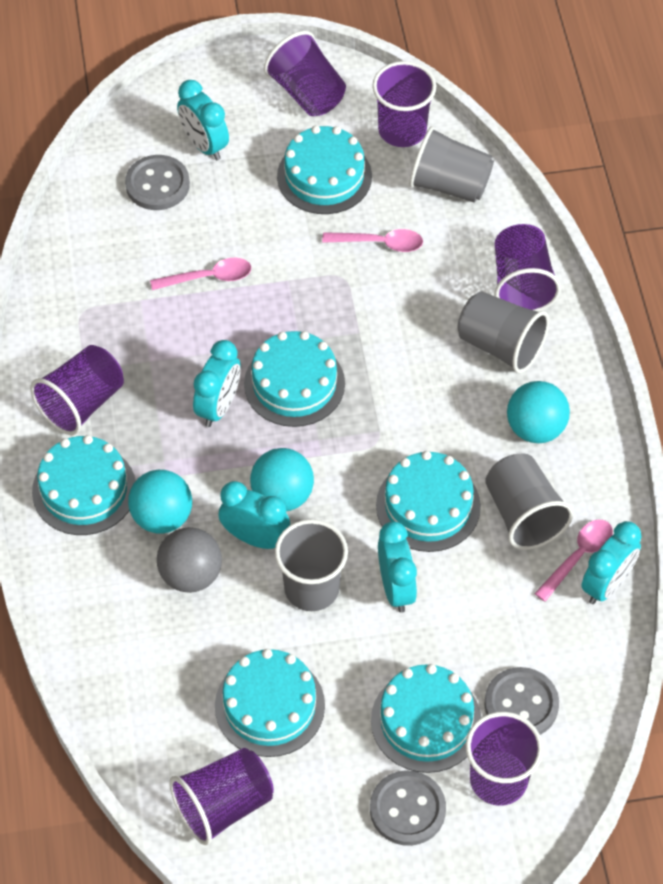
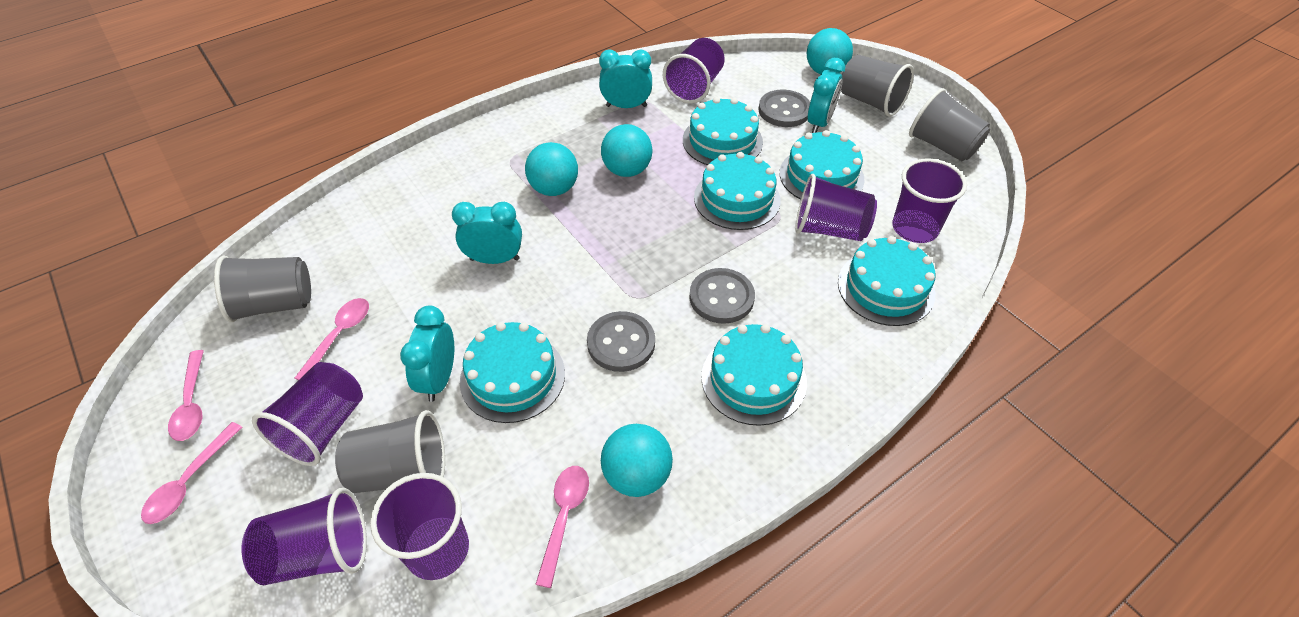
grey ball: [157,527,222,593] = 1 -> none = 0
pink spoon: [150,258,251,290] [322,229,423,252] [534,519,613,602] = 3 -> [141,422,242,524] [168,350,204,441] [295,298,369,380] [535,466,589,588] = 4
turquoise ball: [128,470,192,534] [250,448,314,511] [507,381,570,443] = 3 -> [525,142,578,196] [601,124,653,177] [601,424,673,497] [807,28,853,74] = 4
turquoise clock: [177,80,229,160] [193,340,241,427] [218,481,290,549] [378,521,417,613] [581,521,642,604] = 5 -> [400,305,454,402] [452,202,522,264] [599,49,652,108] [808,58,845,133] = 4

